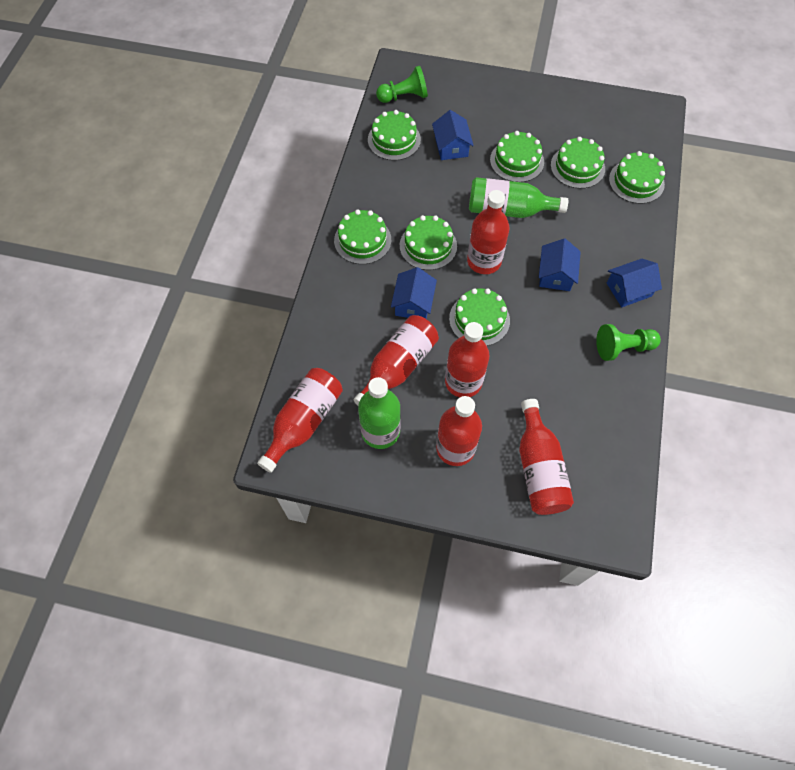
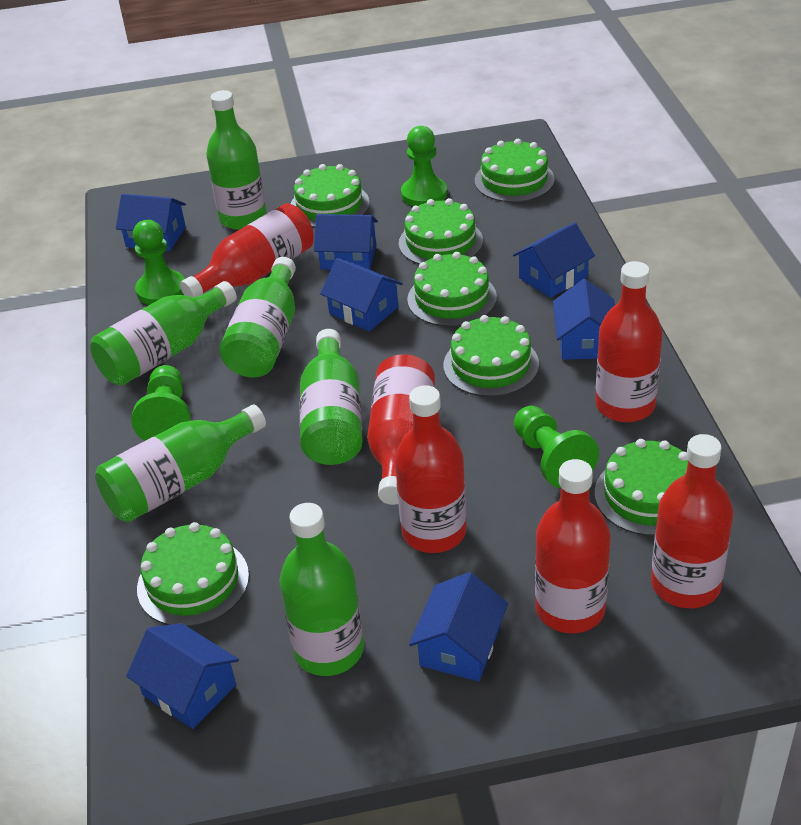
blue house: [391,267,437,319] [432,110,474,160] [539,238,581,291] [607,258,662,307] = 4 -> [116,194,186,251] [126,623,239,729] [314,214,378,270] [320,258,403,332] [409,572,508,681] [513,222,595,298] [553,279,615,360] = 7
green bottle: [358,377,401,449] [469,177,568,218] = 2 -> [90,281,237,386] [95,405,266,522] [206,90,267,230] [219,257,296,378] [279,503,364,676] [300,329,363,465] = 6
green pawn: [376,66,428,103] [596,324,661,361] = 2 -> [131,365,191,441] [133,220,184,305] [401,126,447,206] [514,406,599,489] = 4

